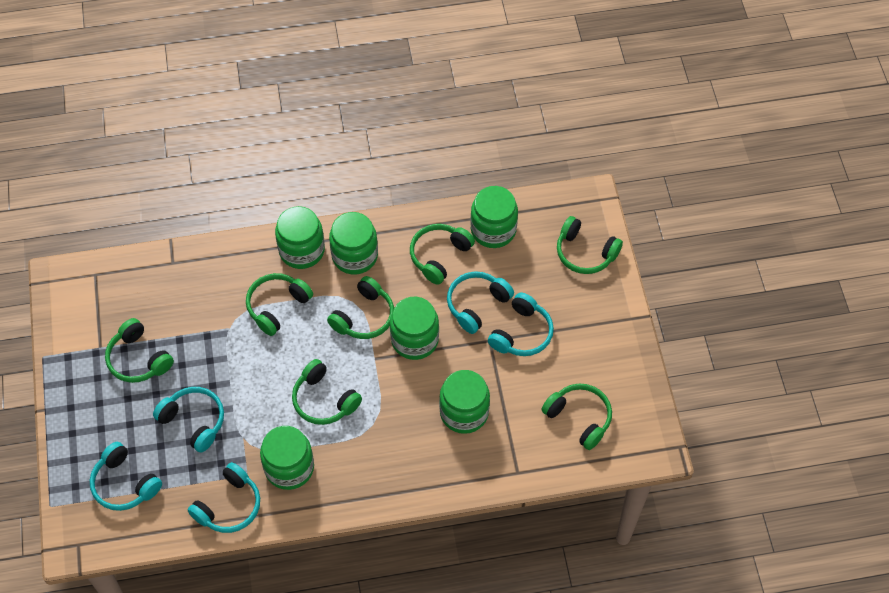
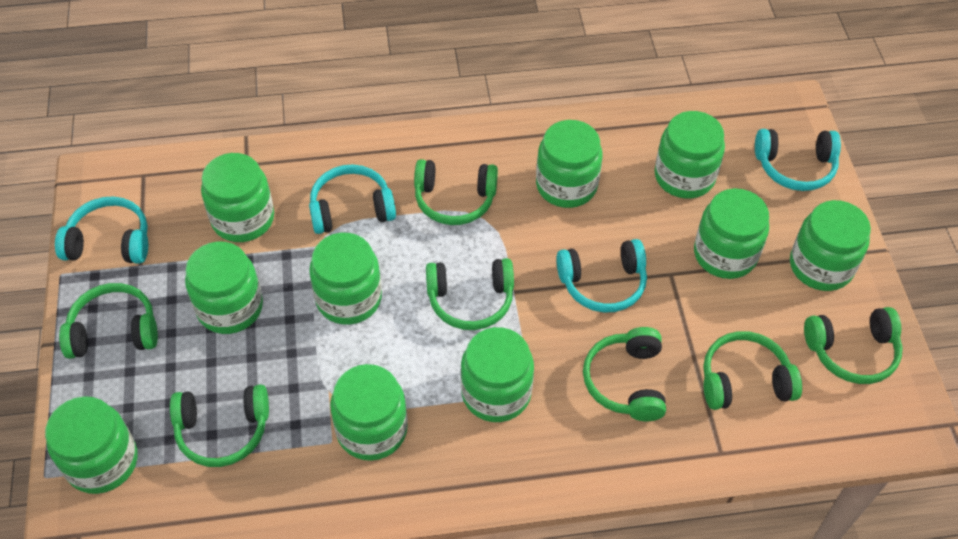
green jar: [260,426,314,490] [275,206,325,269] [329,212,378,274] [390,297,439,360] [439,370,490,434] [470,186,518,248] = 6 -> [45,396,137,494] [185,242,263,334] [201,153,274,242] [309,233,382,325] [330,364,408,461] [461,327,534,422] [536,120,603,208] [655,111,725,199] [694,188,769,279] [790,200,871,291] = 10
turquoise headphones: [90,442,162,511] [153,387,224,453] [188,462,260,533] [447,271,514,334] [488,293,554,356] = 5 -> [55,197,148,264] [309,164,396,234] [556,239,647,313] [755,129,841,191] = 4

